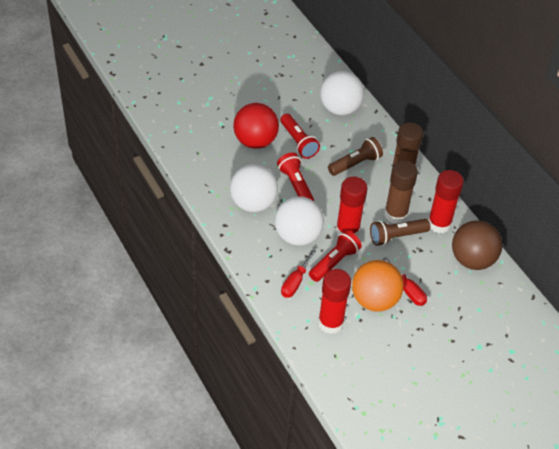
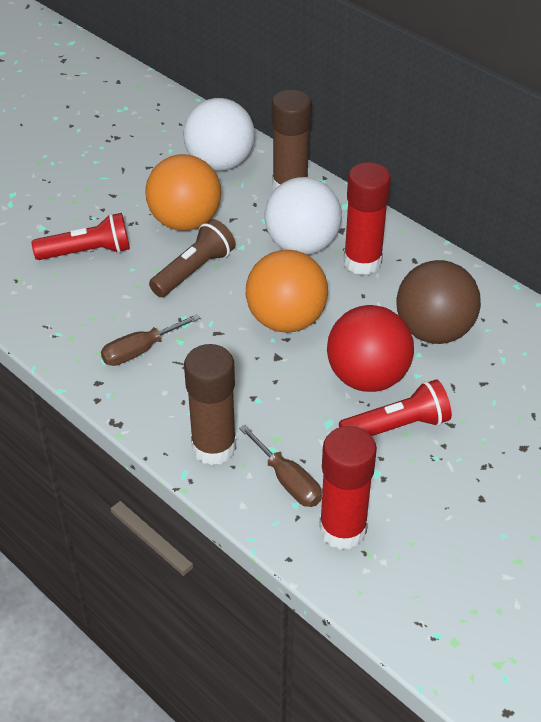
brown flashlight: [328,137,383,176] [370,219,430,246] = 2 -> [149,219,235,297] = 1
brown screwdriver: none = 0 -> [101,314,200,366] [239,424,322,507] = 2
orange ball: [352,260,404,312] = 1 -> [145,154,221,231] [246,250,328,333] = 2
red flashlight: [277,152,314,201] [280,114,320,159] [309,230,362,282] = 3 -> [32,213,130,260] [339,379,452,436] = 2
red glue stick: [318,269,351,334] [336,177,368,236] [428,170,464,233] = 3 -> [319,426,377,550] [343,162,391,275] = 2
red screwdriver: [281,249,317,298] [383,257,427,306] = 2 -> none = 0
white ball: [230,164,278,212] [275,196,324,246] [320,71,364,115] = 3 -> [183,98,255,171] [265,177,342,255] = 2

